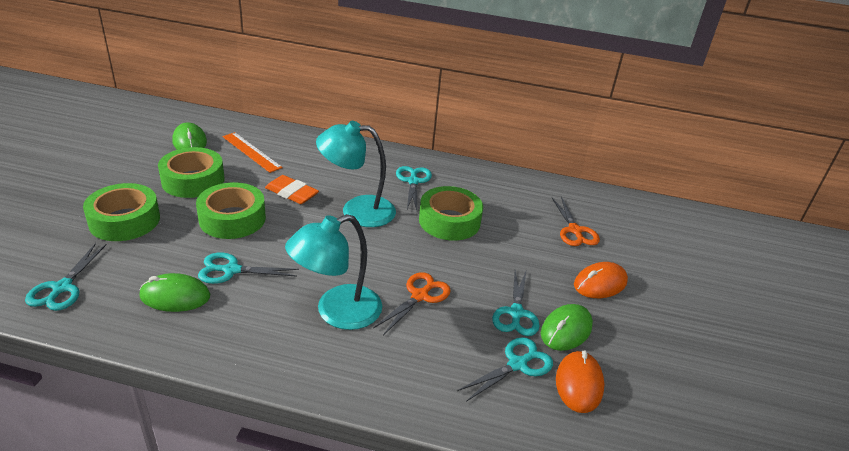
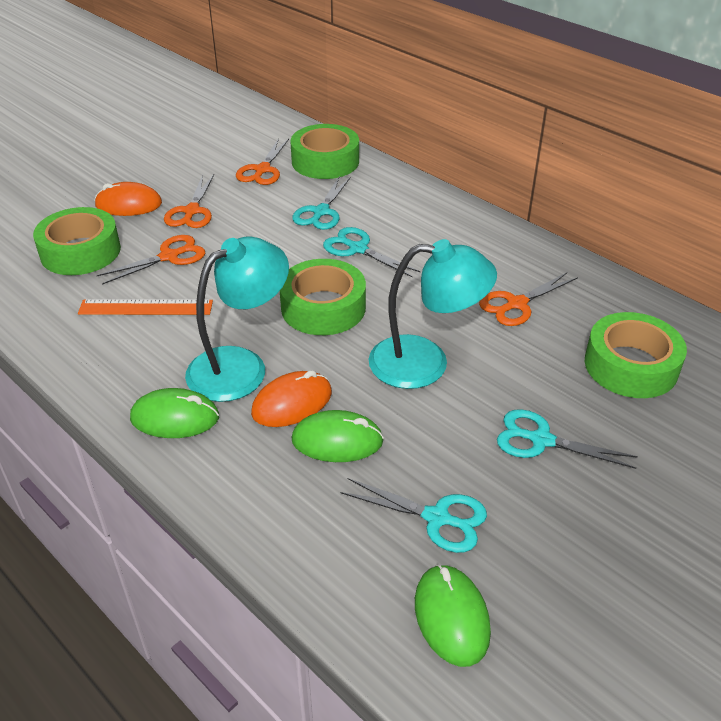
orange eraser: [265,175,319,204] = 1 -> none = 0
orange scissors: [373,272,451,335] [552,197,600,246] = 2 -> [97,235,205,285] [164,175,214,228] [236,138,289,185] [479,272,578,326] = 4
turquoise scissors: [25,243,107,311] [198,253,299,284] [396,166,432,210] [457,337,553,402] [492,270,540,336] = 5 -> [292,177,350,230] [323,227,421,278] [341,478,487,553] [497,409,638,469] = 4

